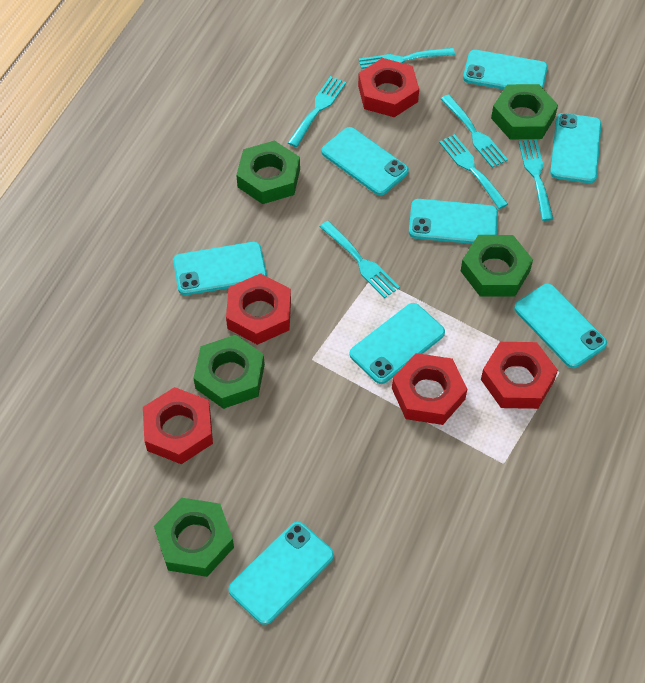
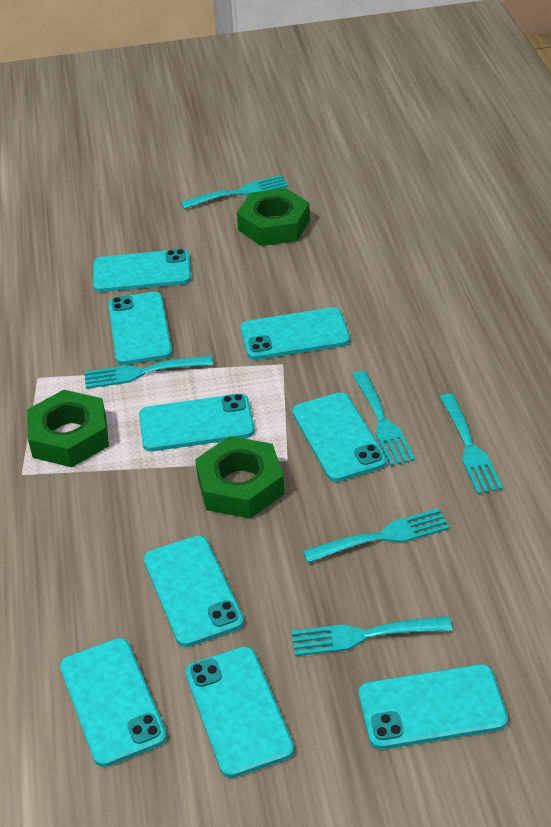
green nut: [154,498,234,577] [193,335,265,409] [236,141,300,204] [461,235,533,297] [491,84,558,139] = 5 -> [27,390,109,467] [195,436,284,519] [237,188,310,246] = 3
red nut: [143,387,213,464] [226,273,291,345] [358,58,419,117] [392,353,467,425] [481,342,558,409] = 5 -> none = 0
turquoise phone: [173,242,267,295] [229,522,334,625] [321,127,409,196] [350,303,445,384] [409,199,498,244] [463,50,548,89] [514,284,607,368] [550,113,601,183] = 8 -> [60,638,167,767] [93,249,191,292] [108,292,172,365] [139,394,254,451] [144,536,244,647] [186,647,294,778] [241,307,350,360] [292,392,387,482] [359,664,508,750] = 9

